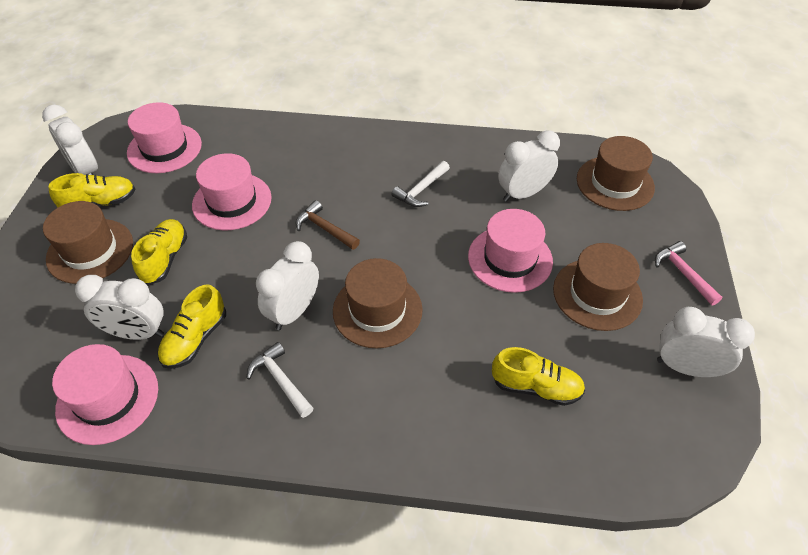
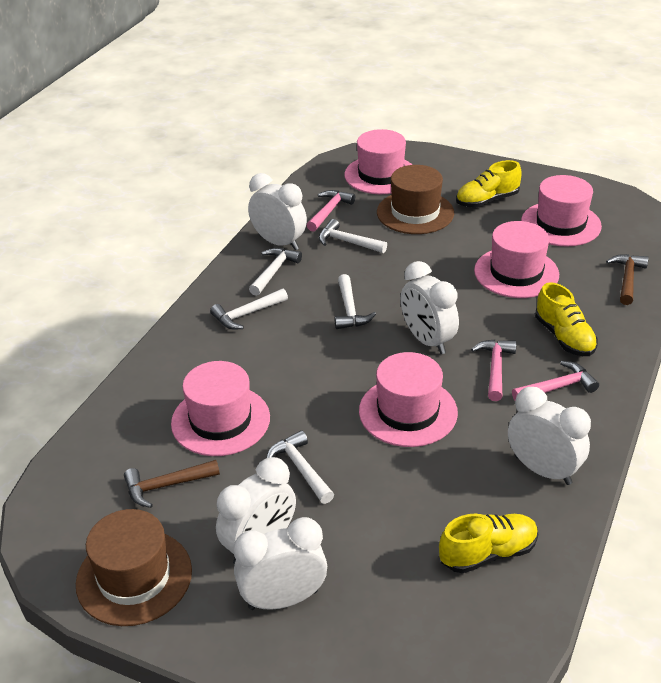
brown hammer: [296,200,360,250] = 1 -> [124,460,220,508] [606,254,649,305] = 2
brown hat: [43,201,133,284] [333,258,423,349] [553,243,643,331] [577,136,655,211] = 4 -> [76,509,192,626] [377,165,454,234] = 2
pink hammer: [655,241,722,306] = 1 -> [307,190,355,232] [471,340,517,401] [512,361,599,400] = 3
pink hat: [52,344,158,445] [127,102,202,173] [192,153,272,231] [468,209,553,293] = 4 -> [171,361,270,456] [345,129,413,194] [359,352,458,447] [474,221,559,298] [521,175,602,247] = 5
white hammer: [247,342,313,418] [391,161,450,207] = 2 -> [210,288,288,329] [249,248,302,296] [266,430,334,504] [319,219,387,253] [335,274,376,329] = 5
yellow shoe: [49,173,135,207] [131,219,187,285] [158,284,226,369] [492,347,585,406] = 4 -> [439,514,538,573] [456,160,522,208] [535,282,598,356] = 3

